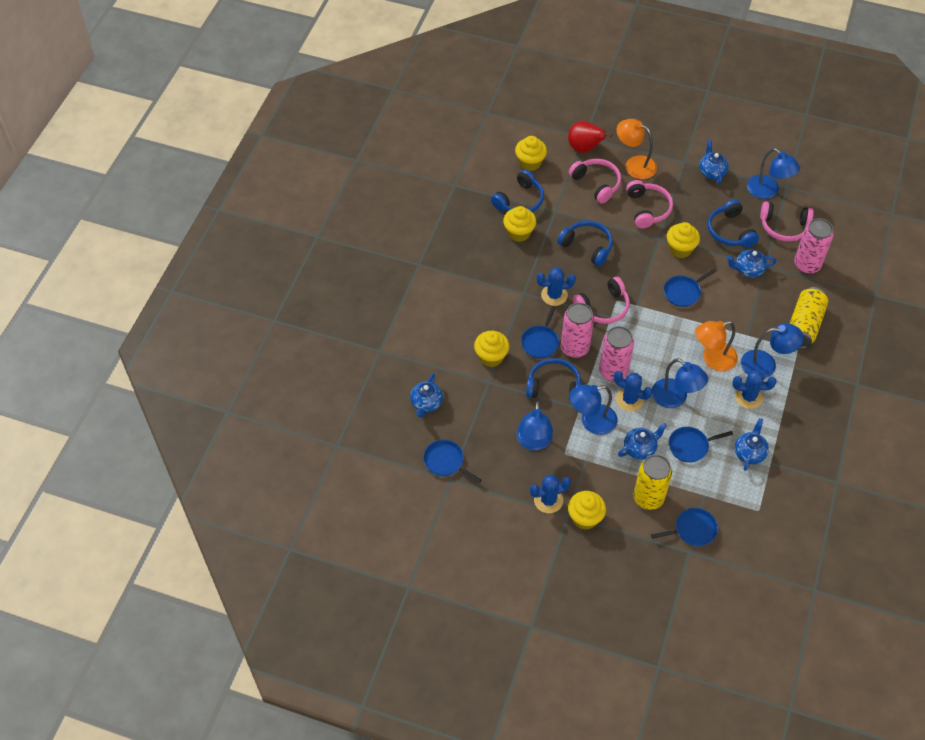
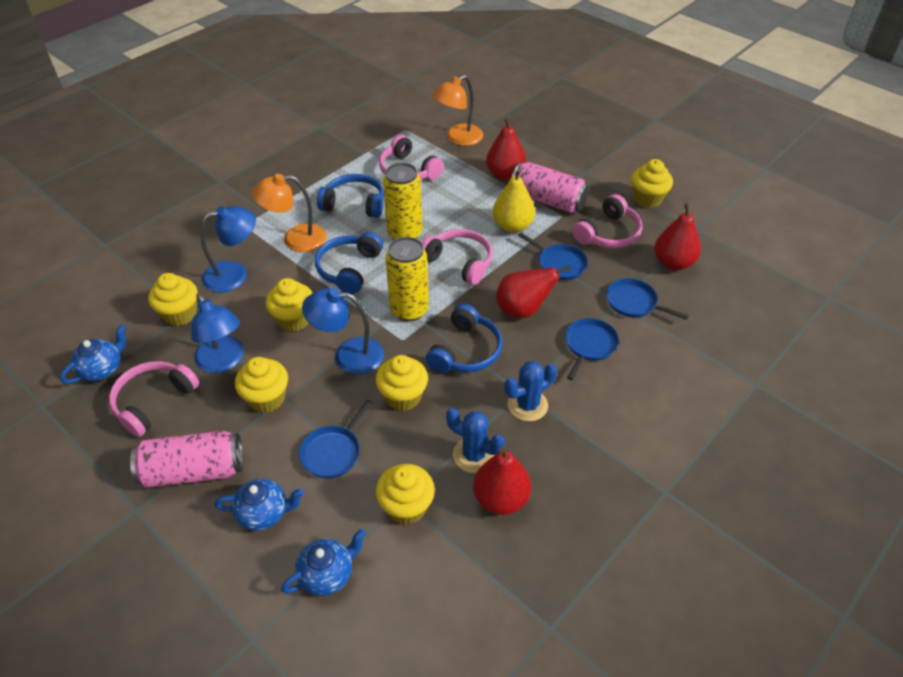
blue cactus: [530,475,571,513] [537,267,576,306] [614,371,653,411] [733,370,777,409] = 4 -> [446,408,505,473] [505,361,557,422] = 2
blue headphones: [491,169,544,212] [526,358,582,400] [557,220,613,266] [708,199,759,248] = 4 -> [315,232,383,294] [317,174,384,218] [426,304,502,373] = 3
blue lamp: [517,401,553,451] [569,385,617,435] [652,358,708,408] [741,323,804,378] [747,148,800,199] = 5 -> [191,293,244,373] [201,206,256,292] [302,288,384,375] = 3
blue pan: [423,440,482,483] [521,306,559,359] [651,508,718,546] [664,268,716,307] [669,427,733,463] = 5 -> [299,400,372,479] [518,232,588,280] [565,318,619,380] [606,278,689,320] = 4
blue teapot: [410,373,443,418] [618,423,667,460] [699,140,729,184] [726,249,777,278] [734,418,769,471] = 5 -> [60,324,126,384] [214,479,304,531] [281,529,366,596] = 3
pink can: [561,302,594,358] [599,326,634,382] [794,218,834,274] = 3 -> [130,431,243,488] [511,162,589,213] = 2
red pear: [568,121,612,153] = 1 -> [473,447,531,515] [486,117,526,180] [496,265,571,318] [654,203,701,270] = 4
yellow cupcake: [474,331,509,367] [503,206,536,242] [515,136,547,171] [568,491,606,530] [667,222,700,258] = 5 -> [148,273,198,326] [235,357,288,413] [266,278,312,332] [376,355,428,411] [376,464,435,525] [631,159,673,208] = 6
yellow pear: none = 0 -> [492,169,535,233] = 1

